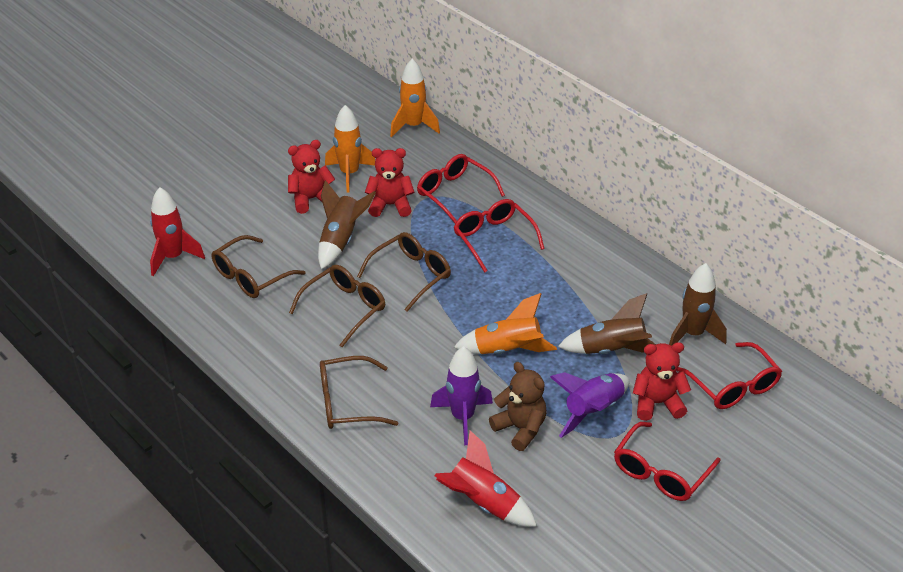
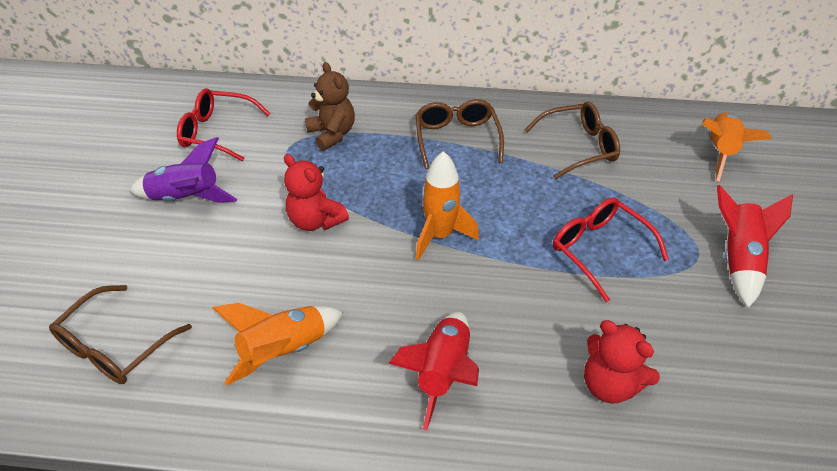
brown glasses: [211,235,305,298] [289,265,385,347] [320,356,398,429] [357,232,451,312] = 4 -> [49,285,192,384] [415,99,504,169] [525,102,620,179] = 3
brown rocket: [318,180,376,270] [558,293,656,354] [669,263,727,346] = 3 -> none = 0
purple rocket: [430,346,493,445] [550,372,629,438] = 2 -> [130,137,238,203] = 1
red glasses: [417,154,505,223] [454,199,545,273] [614,422,721,501] [677,342,782,409] = 4 -> [177,88,271,161] [553,197,669,302] = 2
red teddy bear: [288,140,335,214] [365,148,415,217] [633,342,691,421] = 3 -> [284,154,349,231] [584,320,660,404] = 2

